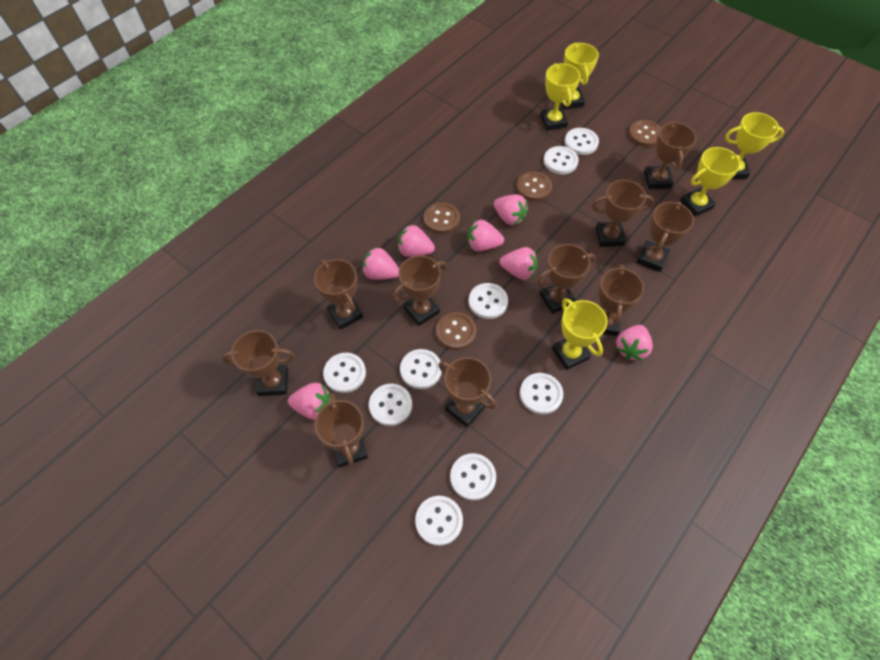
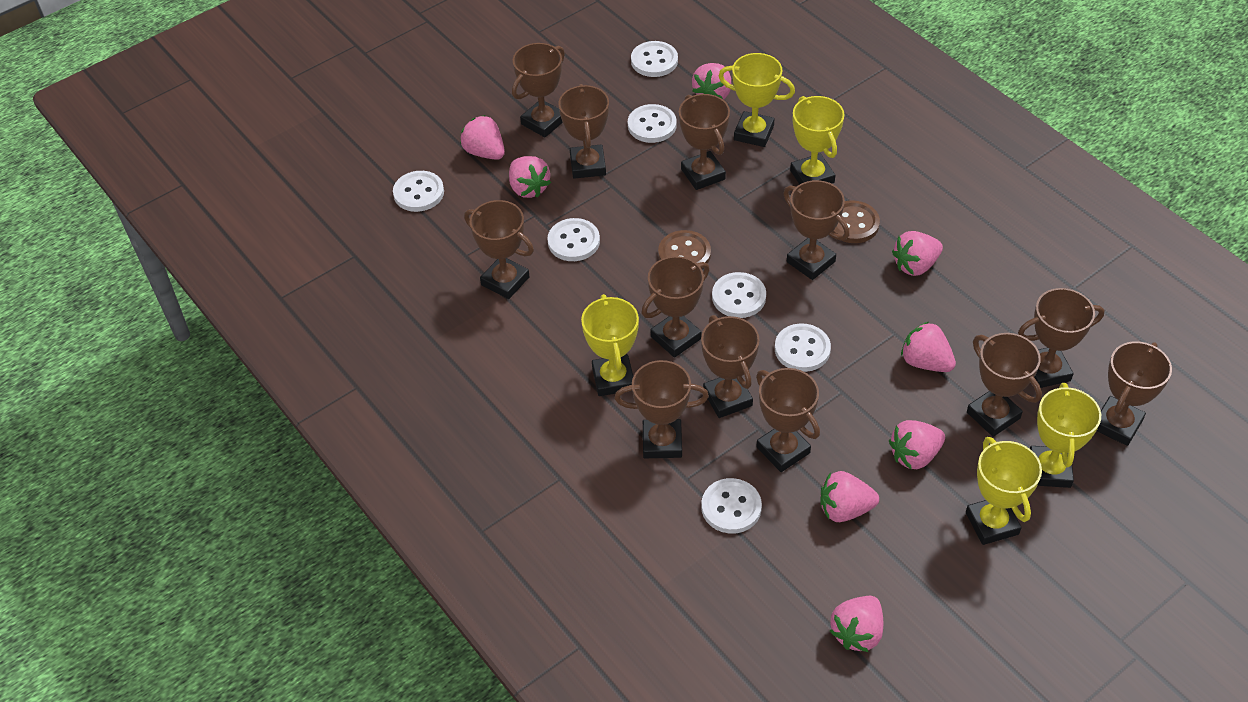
brown button: [424,202,460,234] [436,312,476,350] [516,172,552,201] [629,120,661,147] = 4 -> [658,230,711,269] [833,200,880,243] = 2
brown trophy: [222,330,295,396] [314,259,363,330] [314,394,368,467] [392,255,447,326] [439,357,497,427] [537,244,595,314] [592,180,654,247] [598,264,644,336] [636,202,694,272] [644,121,697,189] = 10 -> [464,200,534,299] [512,43,565,137] [558,84,609,179] [615,360,709,458] [641,256,709,358] [679,94,730,190] [701,315,760,418] [756,368,820,472] [783,180,849,280] [967,333,1042,437] [1018,288,1105,388] [1097,341,1172,446] = 12
pink strawberry: [288,383,330,420] [362,247,399,280] [398,225,435,257] [468,220,504,252] [494,194,528,225] [500,247,537,280] [616,325,653,361] = 7 -> [460,115,505,160] [509,156,551,198] [692,63,731,100] [820,471,879,522] [830,596,883,652] [889,420,945,470] [892,231,943,276] [901,322,956,372] = 8
white button: [323,353,366,393] [369,384,412,426] [400,349,442,389] [415,496,463,546] [450,453,496,500] [469,283,508,319] [520,373,563,415] [544,146,579,174] [565,128,599,155] = 9 -> [393,171,444,212] [547,218,600,261] [628,104,677,143] [631,41,678,77] [701,478,762,534] [712,272,766,318] [775,323,831,372] = 7

